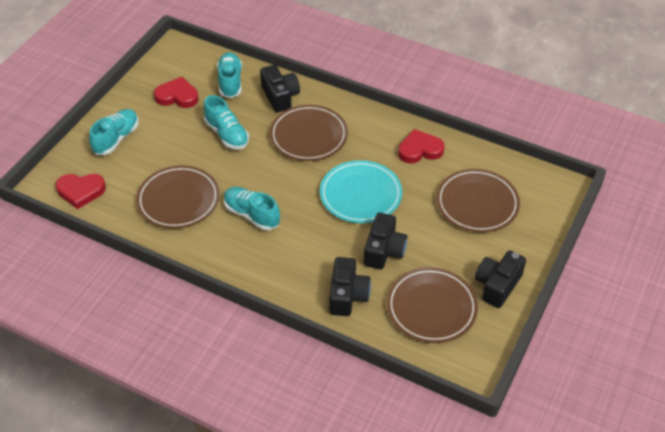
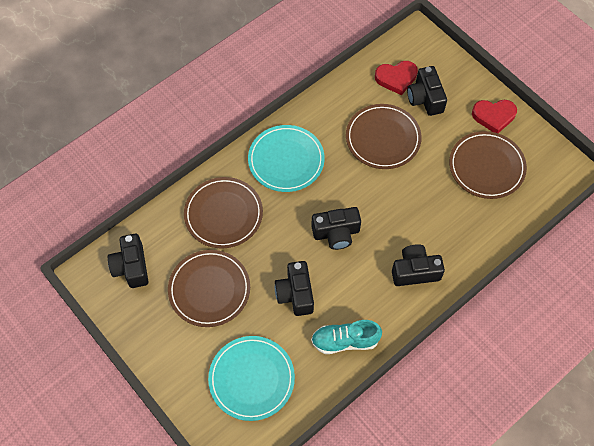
black camera: [260,65,300,113] [329,257,371,316] [364,213,408,270] [475,250,526,308] = 4 -> [108,234,149,288] [275,261,314,316] [311,207,361,250] [392,244,445,286] [407,66,447,116] = 5
red heart: [56,174,106,209] [154,77,199,108] [398,129,445,163] = 3 -> [375,61,418,95] [472,100,517,133] = 2
turquoise plate: [320,160,402,223] = 1 -> [208,336,295,421] [248,125,325,192] = 2
turquoise shoe: [89,109,139,155] [204,95,249,150] [217,52,242,98] [224,187,280,230] = 4 -> [311,320,382,354] = 1

